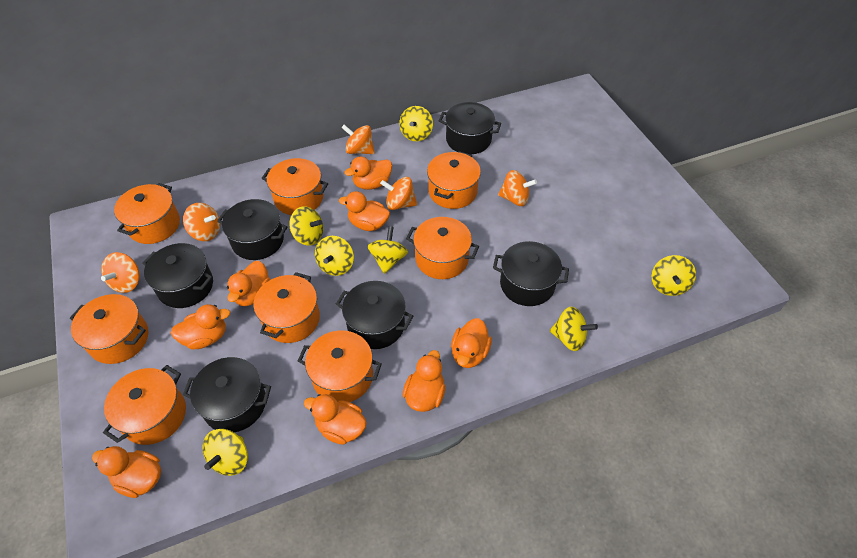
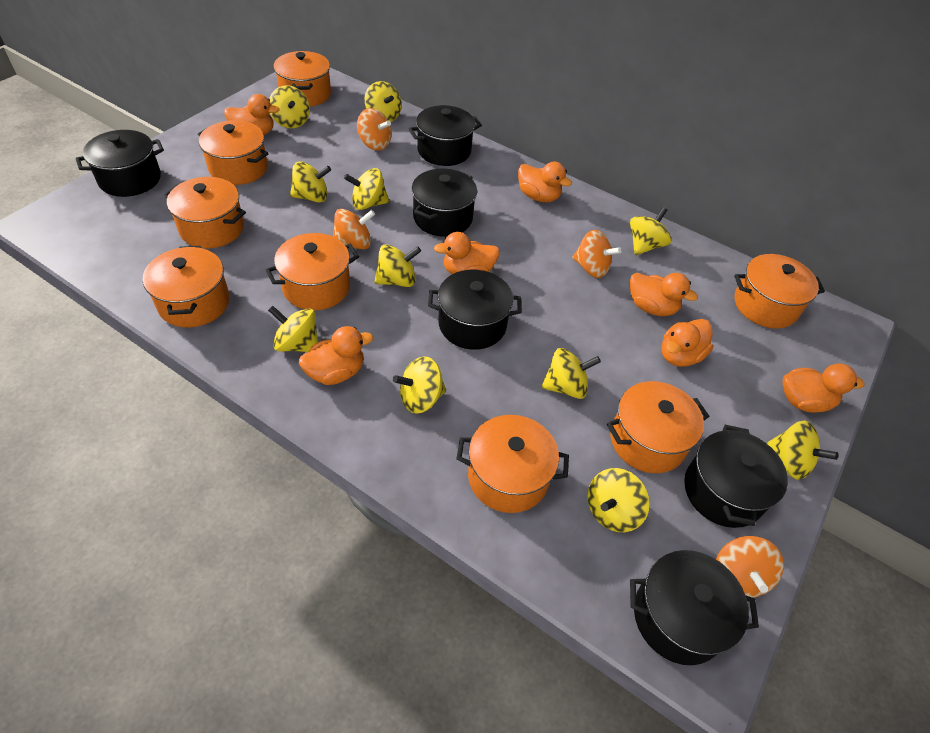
orange duck: [92,446,161,498] [171,304,230,350] [227,261,271,306] [304,394,367,445] [339,191,390,231] [344,157,392,190] [403,350,446,412] [451,318,492,368] = 8 -> [224,94,280,135] [299,326,373,385] [434,232,500,274] [518,162,572,202] [630,273,698,316] [662,319,713,367] [782,363,865,413] = 7
orange spinning top: [101,252,140,293] [183,203,220,241] [341,124,375,154] [380,177,417,210] [498,170,537,206] = 5 -> [333,209,375,249] [357,108,392,151] [572,230,622,278] [716,536,784,598] = 4
yellow spinning top: [202,429,248,476] [289,206,323,246] [315,236,354,276] [368,226,408,274] [399,106,433,141] [550,307,598,351] [652,255,696,296] = 7 -> [268,306,318,352] [269,85,310,128] [290,161,331,202] [344,168,389,210] [365,81,402,122] [374,244,421,287] [393,356,446,414] [541,348,601,399] [588,468,650,532] [630,207,671,255] [767,420,839,480] = 11

